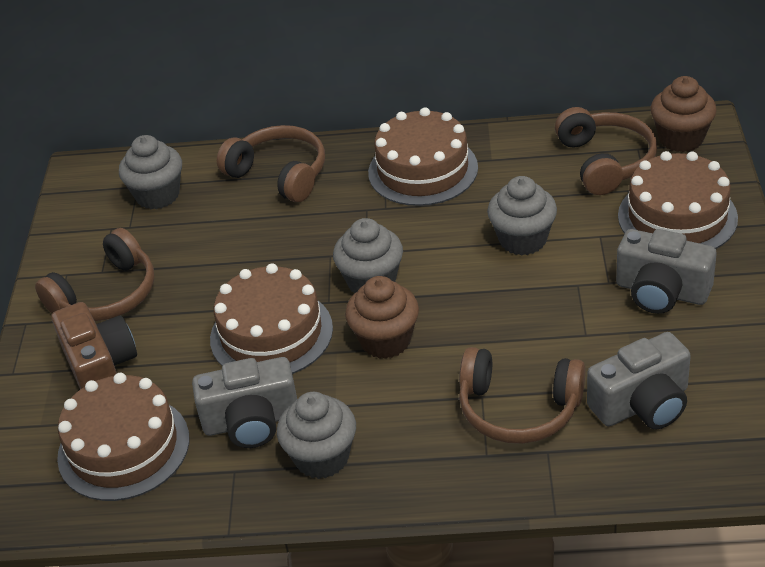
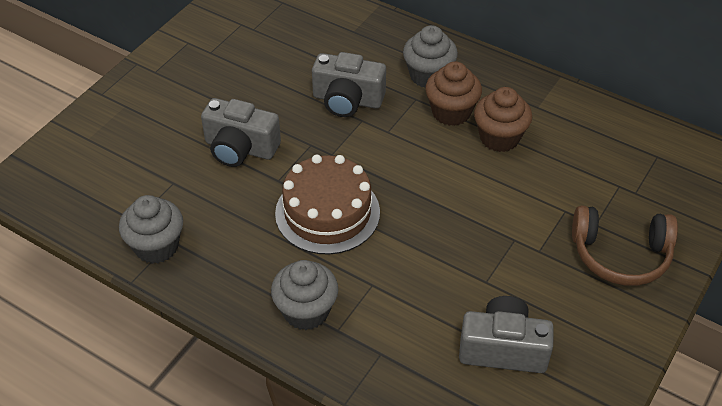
brown cake: [57,373,189,501] [210,263,333,374] [368,107,478,206] [618,151,738,249] = 4 -> [275,155,380,255] = 1
brown camera: [52,302,137,389] = 1 -> none = 0
brown headphones: [35,228,154,321] [217,125,325,202] [459,347,585,444] [555,107,657,195] = 4 -> [572,206,678,286] = 1
grey cupcake: [119,135,182,209] [277,392,356,479] [333,218,403,293] [487,176,557,256] = 4 -> [119,195,183,264] [271,260,338,330] [403,25,458,88] = 3

